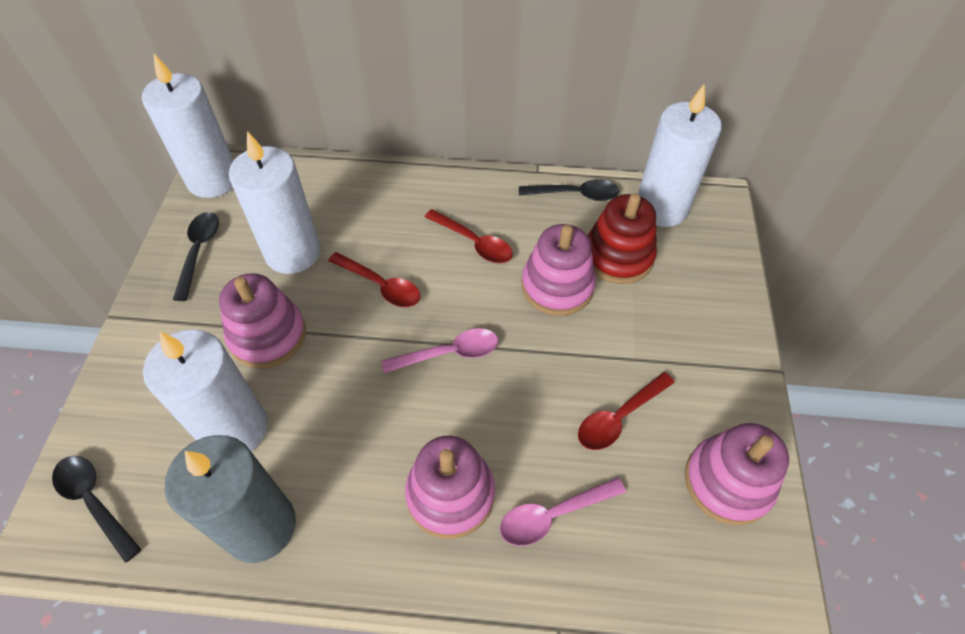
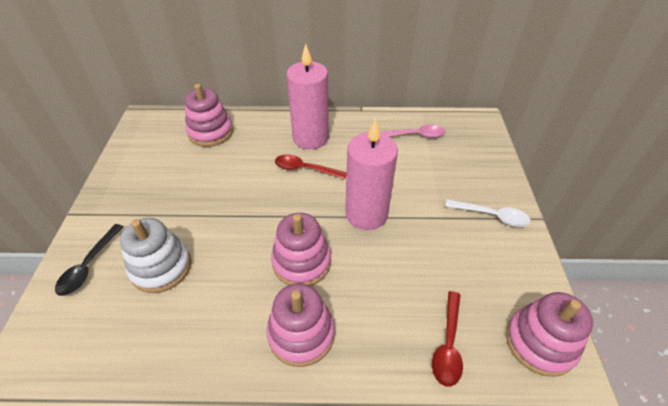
black spoon: [52,456,142,563] [173,212,219,301] [519,179,619,201] = 3 -> [55,224,123,296] = 1
grey candle: [165,435,296,563] = 1 -> none = 0
pink candle: none = 0 -> [287,44,329,149] [345,118,398,230] = 2
pink spoon: [381,328,498,373] [500,477,626,546] = 2 -> [380,125,445,138] = 1
red spoon: [328,252,420,307] [425,209,513,263] [578,372,675,450] = 3 -> [275,154,347,179] [432,291,463,387] = 2
red stacking toy: [588,193,657,284] = 1 -> none = 0
white candle: [142,54,234,198] [143,329,268,451] [229,131,321,274] [638,84,722,227] = 4 -> none = 0
white spoon: none = 0 -> [445,199,531,227] = 1
white stacking toy: none = 0 -> [120,218,191,293] = 1

